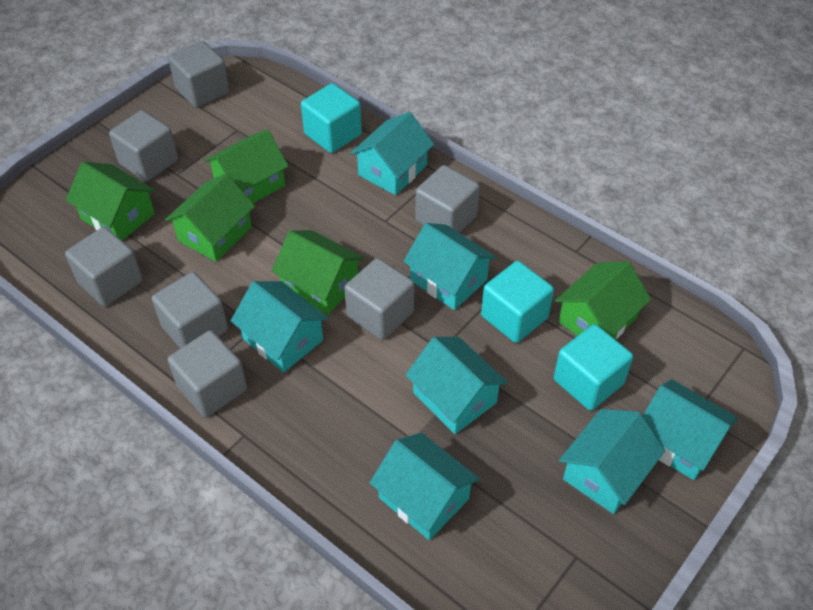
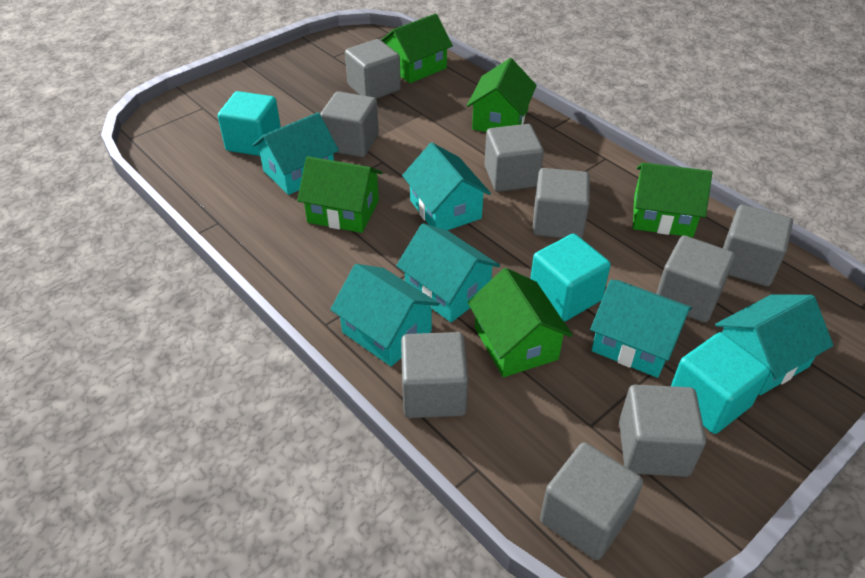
grey cube: [65,227,143,307] [109,110,178,182] [152,272,228,349] [168,41,230,108] [168,330,247,417] [344,258,414,340] [415,165,480,233] = 7 -> [320,91,379,157] [345,39,401,99] [401,332,468,418] [484,124,544,192] [532,168,590,239] [540,442,643,560] [619,385,706,477] [656,236,735,323] [723,205,793,286] = 9
turquoise house: [231,281,328,373] [351,112,434,195] [370,433,479,540] [403,223,496,310] [406,337,508,434] [559,409,665,514] [642,379,738,480] = 7 -> [252,112,339,195] [330,264,440,366] [396,223,500,322] [402,143,491,230] [590,280,692,378] [715,295,833,395] = 6

